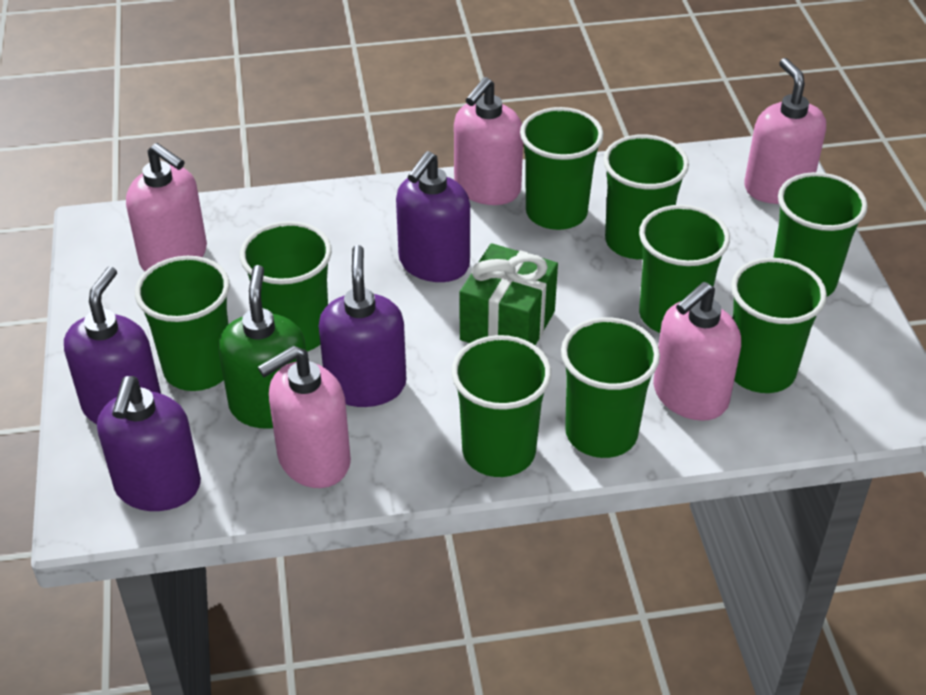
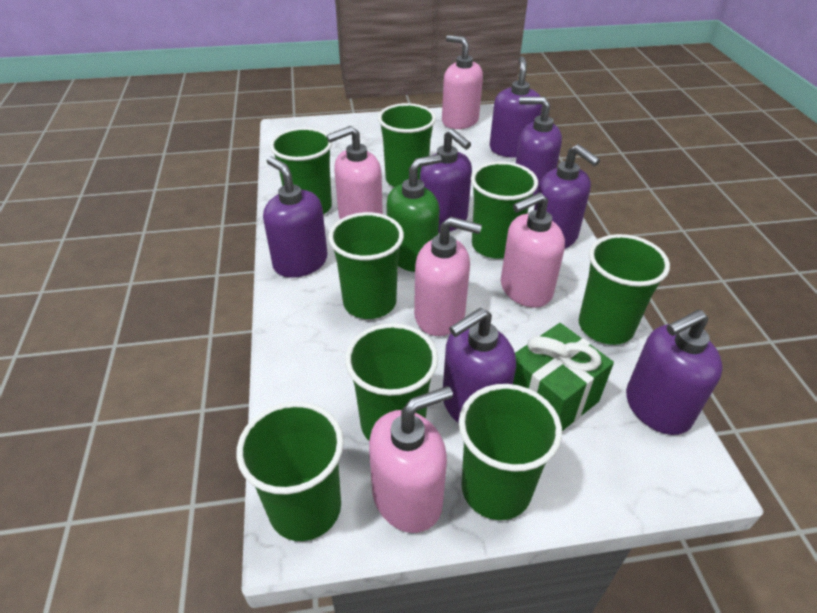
green cup: [135,256,230,391] [240,221,332,352] [451,335,551,477] [520,107,603,230] [561,317,660,458] [603,134,689,259] [639,205,730,333] [731,258,827,393] [773,172,868,297] = 9 -> [236,401,344,541] [270,127,332,214] [328,212,404,319] [345,323,438,441] [378,103,436,187] [459,384,562,520] [471,161,538,259] [579,234,670,345] = 8
purple soap dispenser: [64,266,161,424] [97,376,201,511] [319,245,406,407] [396,151,470,282] = 4 -> [263,157,328,278] [420,128,472,233] [443,308,516,423] [490,56,542,158] [516,97,562,195] [534,144,600,249] [626,309,723,435] = 7

